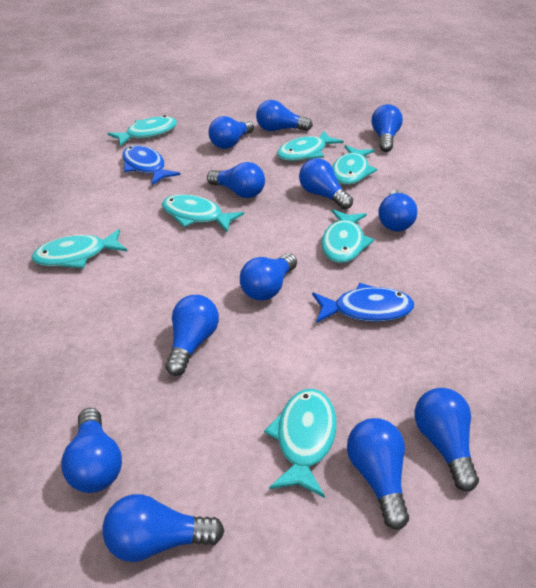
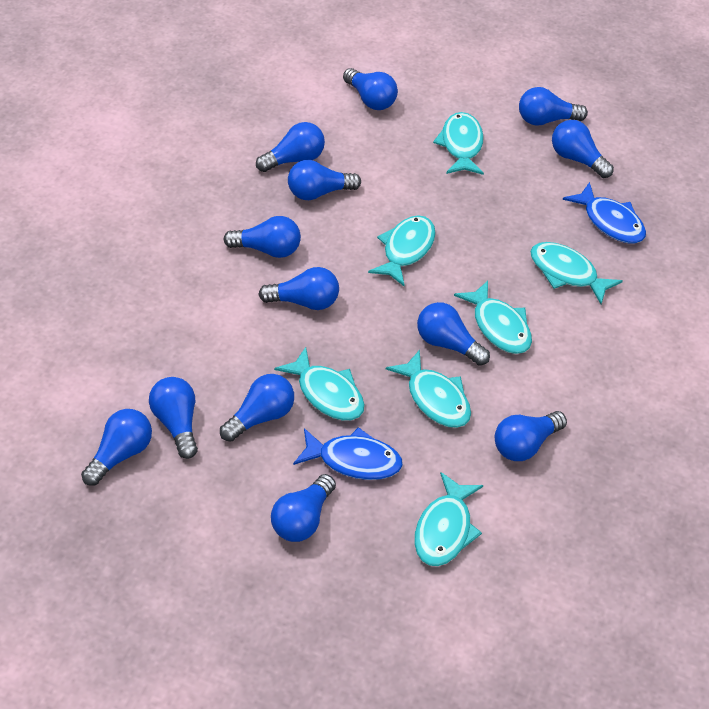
blue light bulb: [61,408,122,493] [103,494,225,562] [166,295,219,376] [207,162,265,198] [208,116,254,149] [240,253,297,301] [256,100,313,131] [299,158,353,209] [347,418,409,530] [371,104,403,152] [379,190,417,231] [414,388,479,492] = 12 -> [81,409,152,486] [149,377,198,459] [220,374,294,442] [223,216,301,258] [256,122,325,172] [258,267,339,310] [271,474,336,542] [288,160,361,200] [343,68,398,110] [417,302,490,366] [495,411,567,461] [519,87,588,126] [552,120,614,178] = 13

